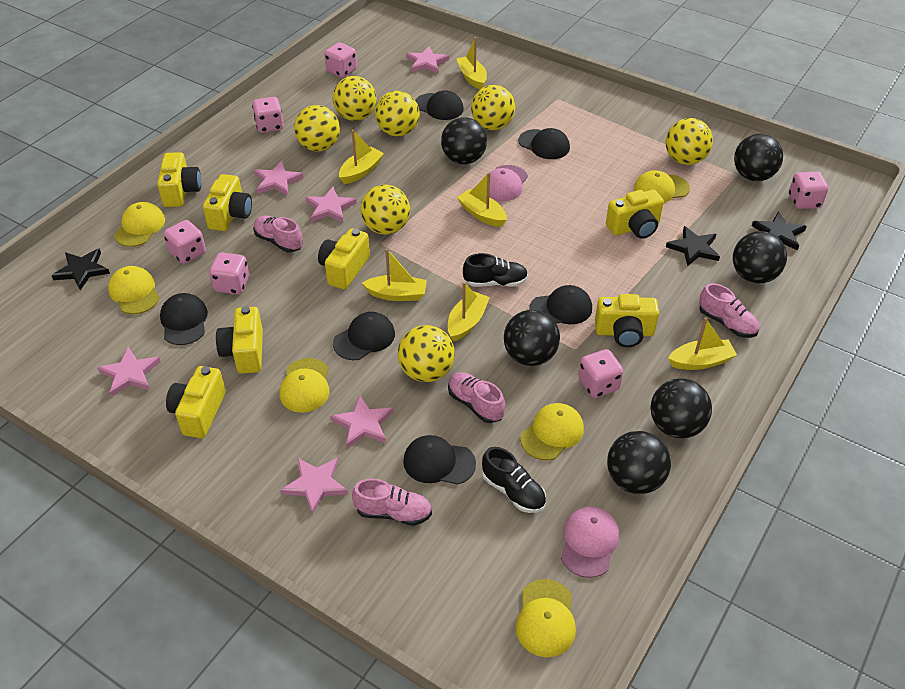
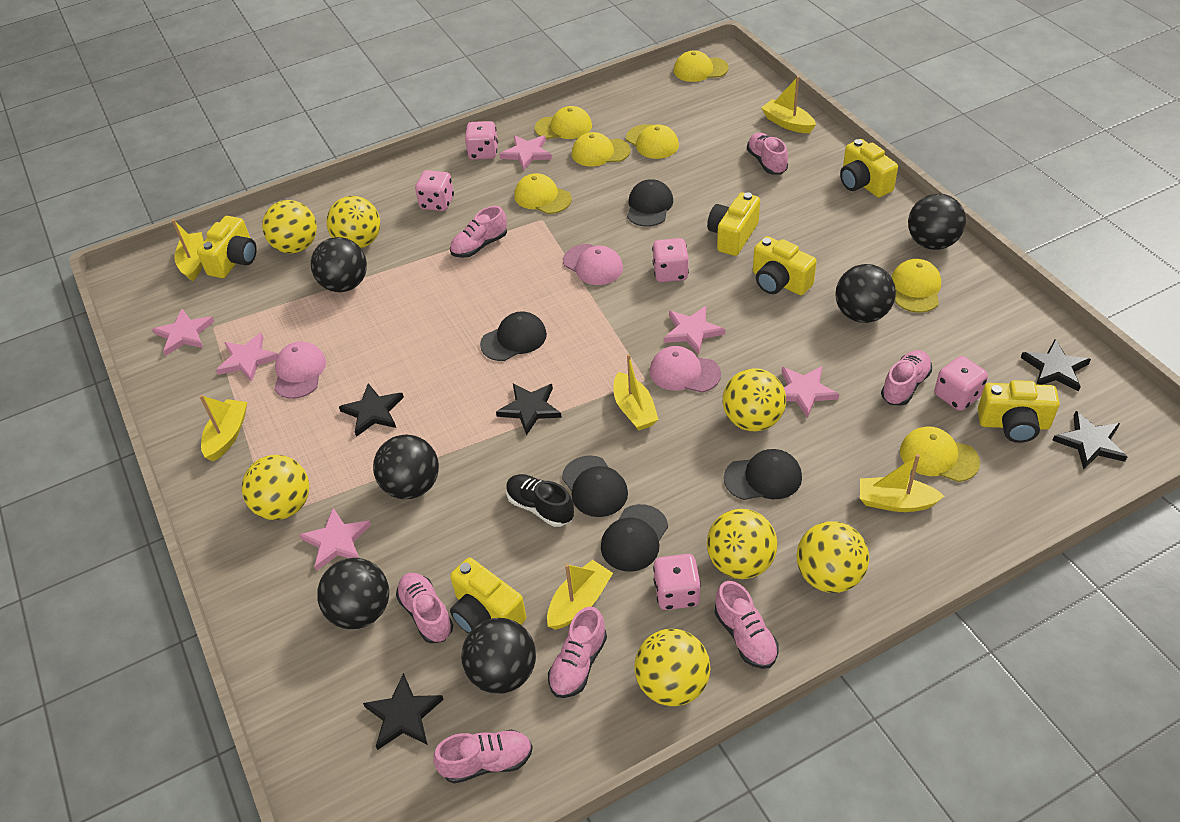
black cap: [160,293,208,345] [333,312,395,360] [403,435,476,485] [415,90,464,120] [518,128,570,159] [529,285,592,324] = 6 -> [480,311,547,361] [562,455,628,517] [601,504,668,572] [627,179,673,227] [724,449,802,500] = 5
black shoe: [463,253,528,287] [482,447,546,513] = 2 -> [506,474,574,527] = 1
black star: [51,249,110,291] [666,226,720,267] [752,212,807,251] = 3 -> [339,383,404,437] [363,673,444,750] [496,383,562,436] [1021,339,1091,392] [1052,411,1127,469] = 5
pink cap: [489,165,528,201] [561,506,619,578] = 2 -> [274,341,326,399] [563,244,623,285] [650,346,721,393] = 3
pink dice: [164,220,206,264] [209,253,249,294] [252,97,284,133] [324,42,357,78] [578,349,623,398] [789,171,828,209] = 6 -> [415,170,454,211] [465,121,498,160] [652,238,689,282] [653,554,701,610] [934,356,988,411] = 5
pink shoe: [253,216,303,252] [352,478,432,526] [448,372,505,423] [699,283,759,338] = 4 -> [396,573,453,643] [433,729,533,783] [450,206,507,258] [548,607,607,698] [715,581,779,669] [747,133,788,174] [881,350,932,406] = 7
yellow camera: [157,152,201,207] [166,366,226,438] [203,174,252,231] [216,306,263,374] [318,229,370,290] [595,294,659,347] [606,190,664,239] = 7 -> [197,216,257,278] [450,558,526,634] [707,192,760,256] [753,236,817,295] [840,139,898,198] [978,380,1060,443] = 6
yellow cap: [108,266,160,314] [114,202,165,247] [280,358,330,413] [515,579,576,657] [520,403,584,460] [634,170,690,203] = 6 -> [514,173,572,214] [535,106,592,139] [572,132,631,166] [626,124,679,159] [674,50,729,82] [891,259,941,313] [900,427,980,482] = 7

